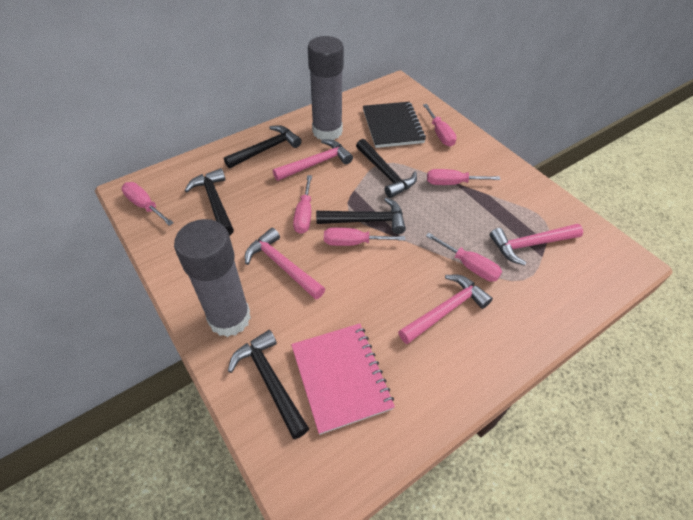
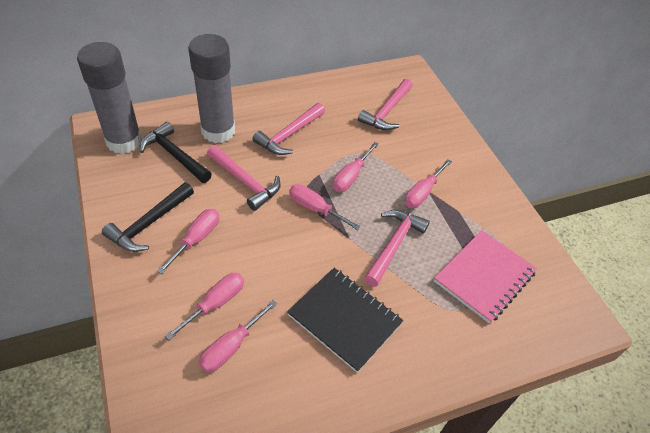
black hammer: [184,168,234,236] [224,125,302,168] [228,330,309,439] [316,198,406,234] [356,139,417,198] = 5 -> [102,182,194,252] [140,122,212,183] = 2

